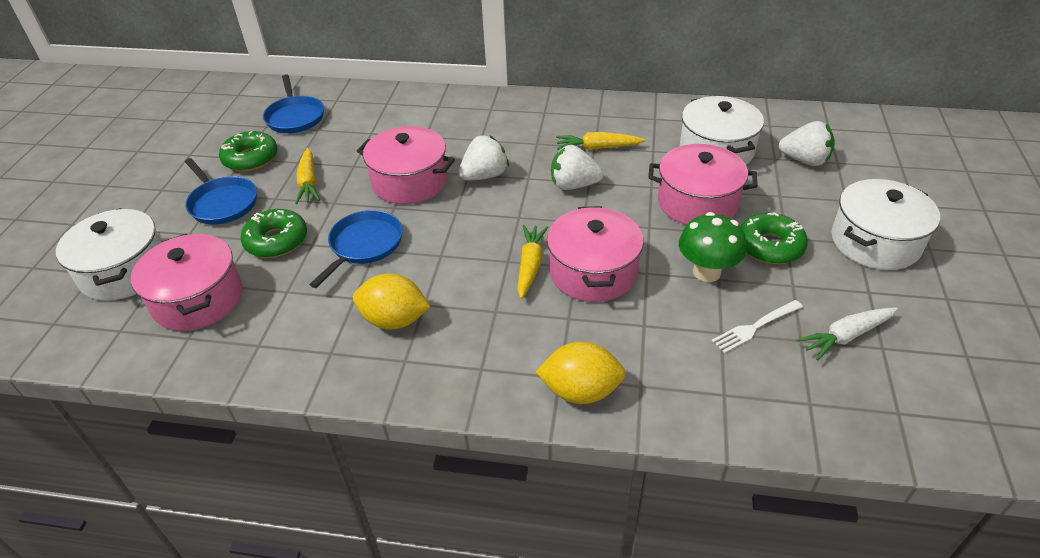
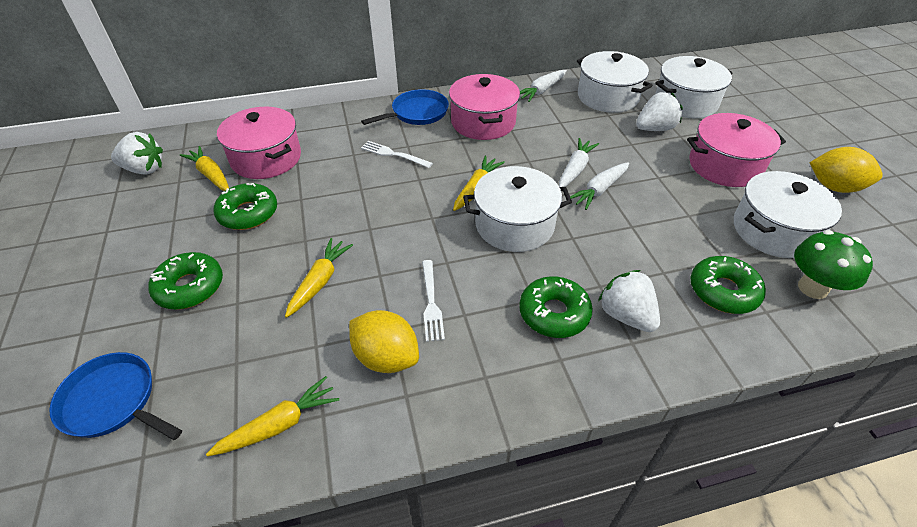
blue pan: [185,158,257,225] [263,74,324,133] [309,210,403,288] = 3 -> [50,352,182,440] [361,89,449,125] = 2
green donut: [219,131,278,172] [240,209,307,258] [740,212,808,264] = 3 -> [148,252,223,309] [213,183,277,230] [519,276,593,338] [690,256,766,314] = 4
pink pot: [131,234,242,331] [357,126,455,204] [547,206,644,302] [648,144,758,225] = 4 -> [217,107,301,179] [449,74,520,140] [687,113,786,187] = 3
white carrot: [796,308,898,361] = 1 -> [520,70,567,102] [559,138,599,187] [570,162,629,210] = 3
white fork: [712,300,803,353] = 1 -> [361,141,433,168] [422,260,445,342] = 2
white pot: [56,208,161,301] [680,96,764,165] [832,179,940,270] = 3 -> [463,166,572,252] [577,51,653,113] [655,56,733,118] [734,171,842,258] = 4
yellow carrot: [295,148,320,204] [517,225,548,299] [556,132,645,150] = 3 -> [180,146,229,191] [206,376,339,457] [285,238,353,318] [453,156,505,211] = 4

